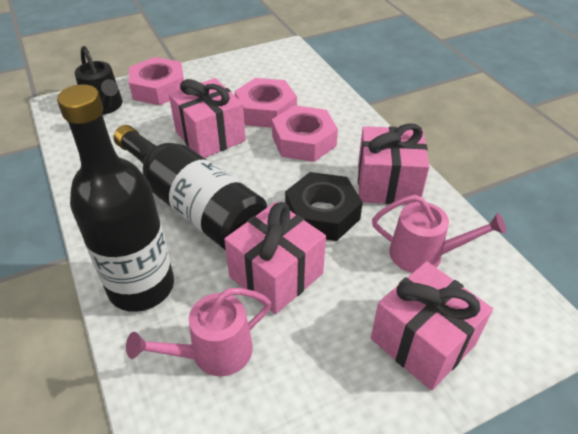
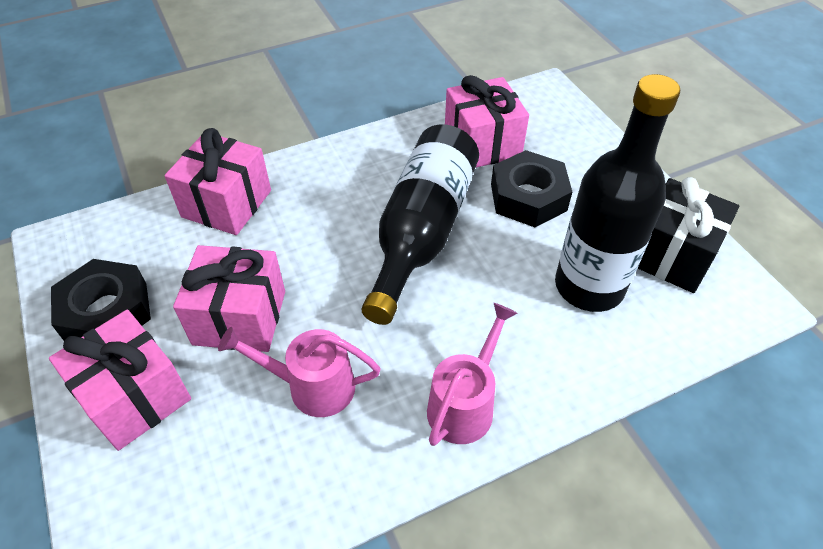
black gift: none = 0 -> [638,177,739,293] = 1
black nut: [285,172,363,241] = 1 -> [51,259,151,341] [491,150,572,227] = 2
black watering can: [75,46,123,115] = 1 -> none = 0
pink nut: [129,57,184,105] [235,78,297,128] [272,105,338,162] = 3 -> none = 0

